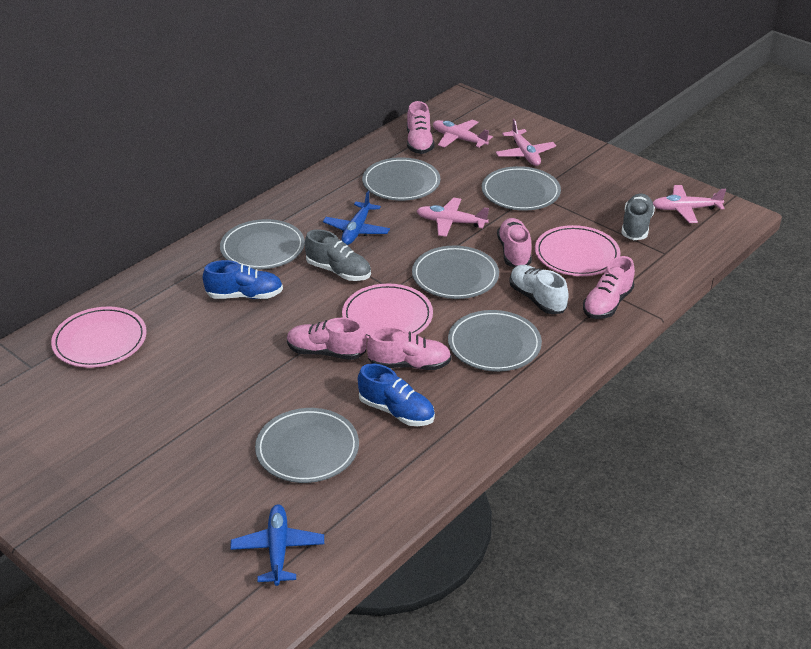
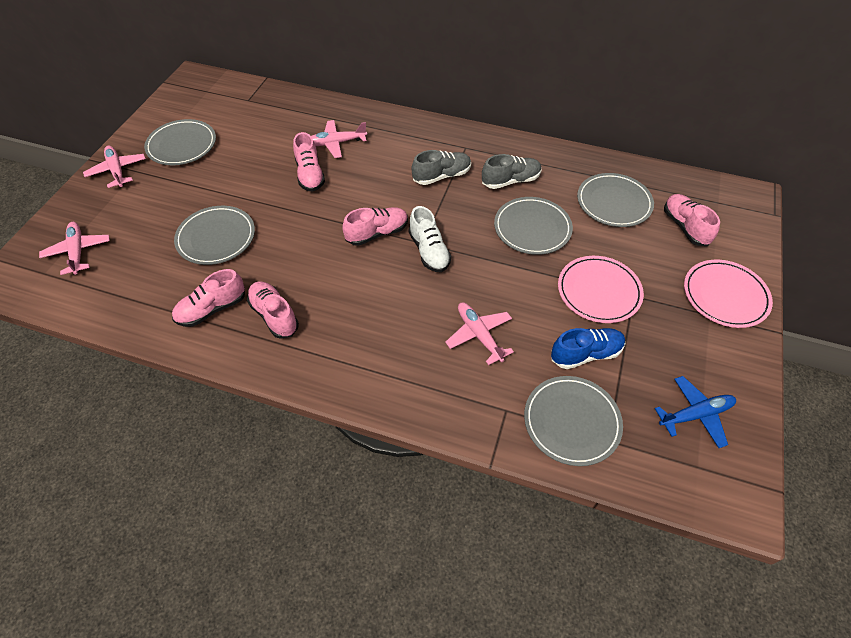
blue plane: [230,504,324,586] [323,191,390,245] = 2 -> [655,376,736,448] = 1
blue shoe: [203,260,283,299] [358,364,435,426] = 2 -> [551,328,625,369] = 1
grey plate: [220,219,305,269] [255,408,359,483] [362,157,441,201] [412,246,499,299] [448,310,542,372] [482,166,561,211] = 6 -> [144,119,216,165] [174,206,255,265] [494,197,573,255] [524,376,623,466] [577,173,654,227] = 5
pink plate: [51,307,147,368] [342,284,433,339] [535,225,621,276] = 3 -> [558,256,644,323] [684,260,773,328] = 2

